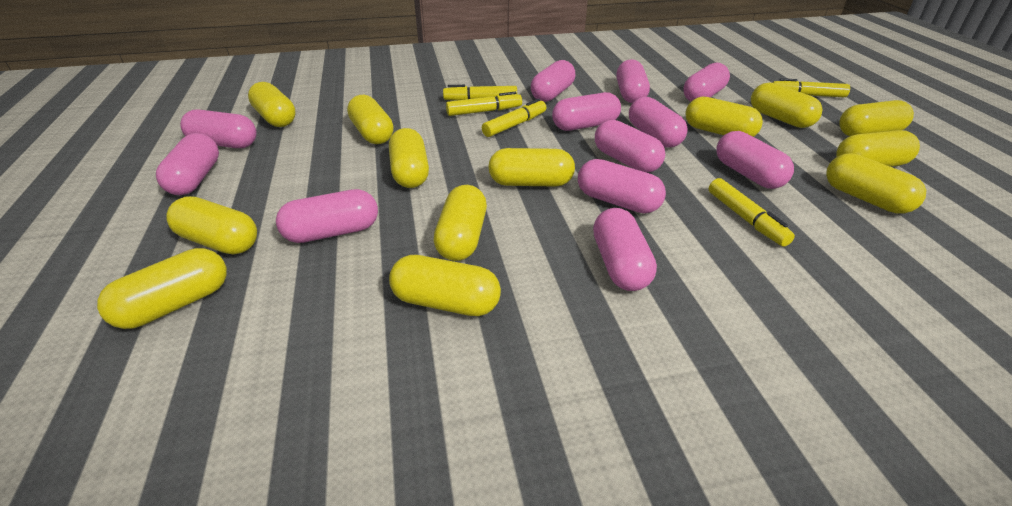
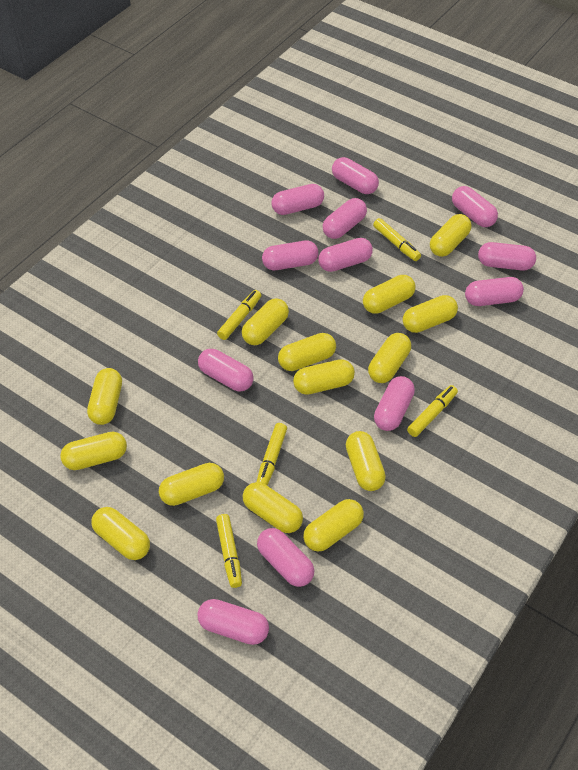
yellow capsule: [97,248,227,329] [166,196,257,255] [248,82,296,127] [347,95,394,144] [389,128,429,188] [389,255,501,316] [434,185,487,261] [488,148,575,187] [685,97,763,137] [751,82,823,128] [826,153,926,214] [836,130,920,167] [839,100,914,136] = 13 -> [60,432,127,470] [87,368,122,425] [91,507,150,560] [159,463,224,506] [242,298,289,345] [243,482,303,533] [278,333,336,371] [293,359,355,395] [303,499,364,552] [346,431,386,491] [363,275,416,314] [368,333,411,383] [403,295,458,333] [430,214,471,257] = 14

